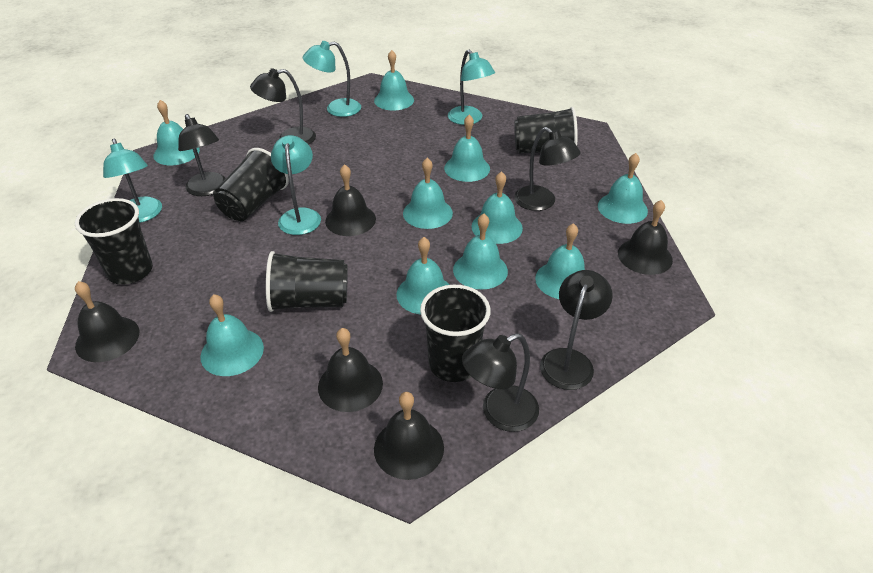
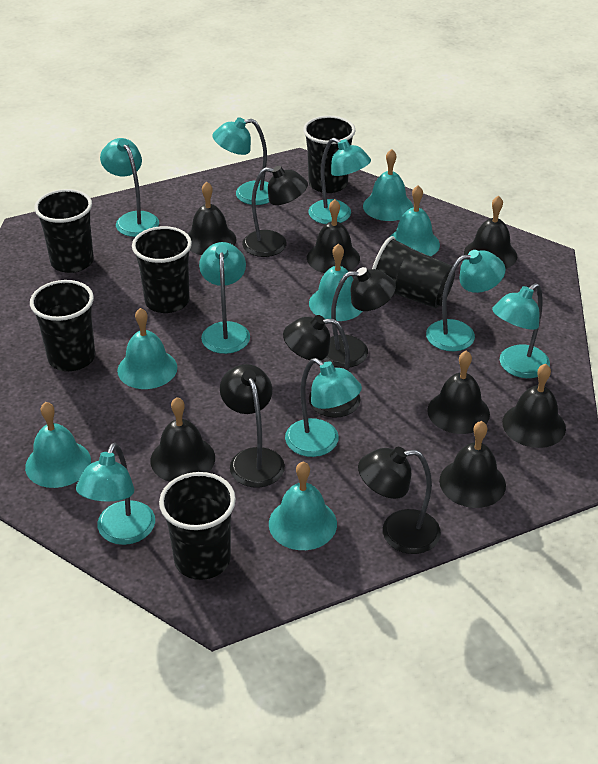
black bell: [75,281,139,362] [318,328,383,412] [325,164,376,236] [374,392,444,480] [618,200,673,275] = 5 -> [150,397,215,482] [188,182,236,255] [307,199,360,273] [427,350,490,434] [439,421,506,508] [464,196,517,269] [502,364,566,448] = 7
black cup: [75,198,153,285] [213,148,289,221] [266,251,348,312] [420,285,490,382] [514,107,578,153] = 5 -> [30,280,95,371] [34,189,94,273] [132,226,192,313] [159,472,236,580] [303,116,356,193] [372,236,455,309] = 6
turquoise bell: [153,100,200,165] [201,294,264,376] [374,50,414,111] [396,237,449,314] [403,158,453,229] [444,115,490,182] [453,214,508,289] [472,171,523,244] [535,223,585,299] [598,153,648,224] = 10 -> [25,402,91,488] [117,308,177,389] [269,462,337,550] [309,244,362,321] [363,149,413,221] [390,185,440,257] = 6
turquoise lamp: [103,139,162,223] [271,135,321,235] [303,41,361,117] [448,49,495,125] = 4 -> [76,443,155,545] [100,138,159,237] [199,242,250,354] [213,117,269,205] [285,358,362,457] [308,138,371,224] [426,250,506,351] [492,283,550,378] = 8

